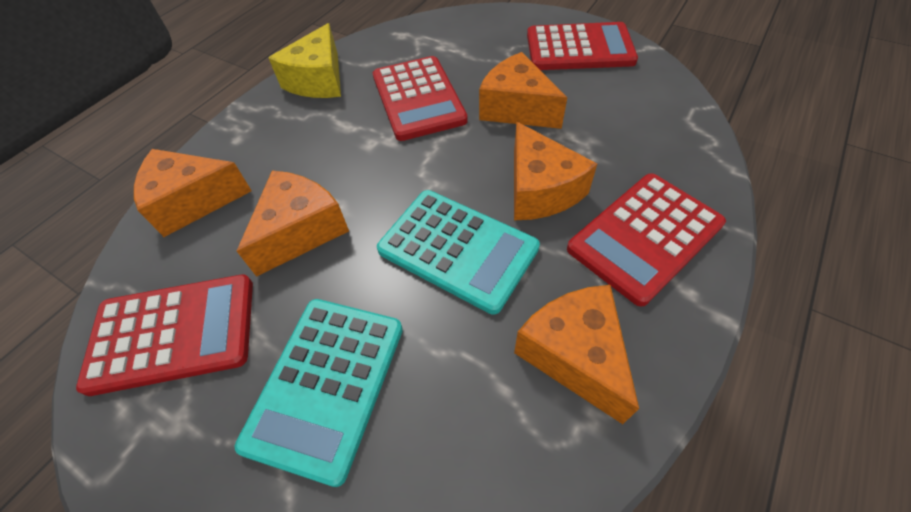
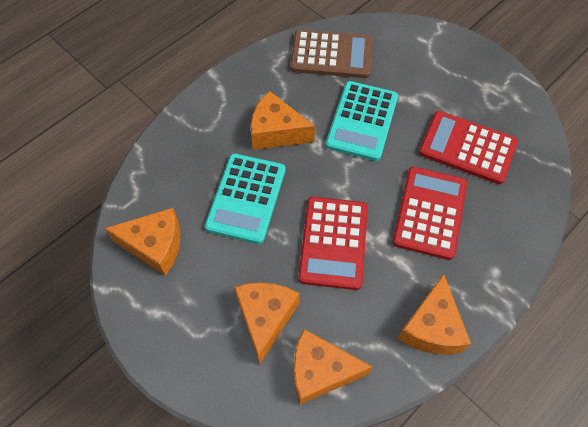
brown calculator: none = 0 -> [290,30,373,78] = 1
red calculator: [76,274,253,396] [373,56,468,141] [527,22,638,70] [567,173,726,307] = 4 -> [298,197,368,290] [393,167,467,260] [419,111,518,184] = 3
yellow cheese: [269,23,341,98] = 1 -> none = 0

